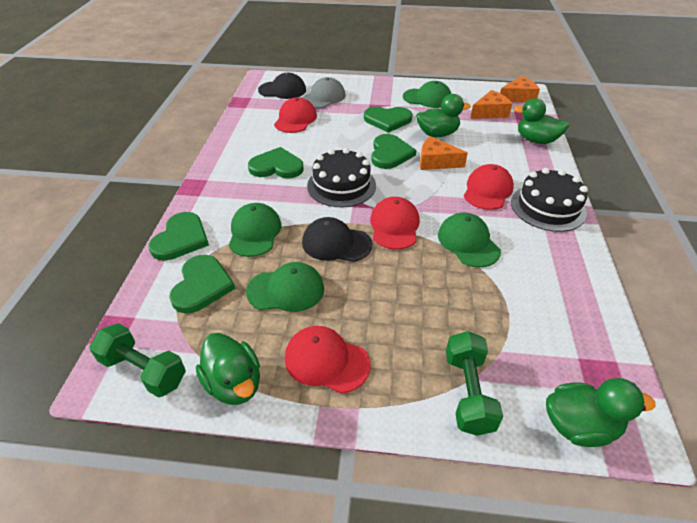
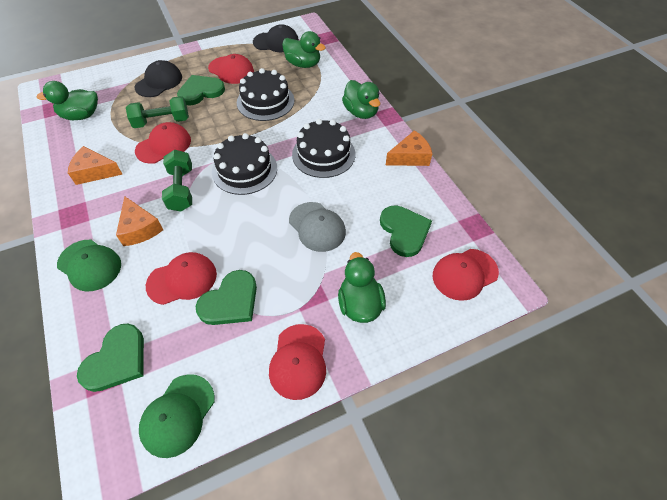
black cake: [307,148,376,207] [511,168,588,232] = 2 -> [212,133,277,195] [237,68,294,121] [292,119,356,178] = 3
green cap: [229,203,281,257] [246,262,324,312] [403,81,451,108] [438,213,501,267] = 4 -> [57,240,121,292] [139,374,215,458] = 2
green heart: [148,212,209,261] [169,255,235,313] [248,147,304,178] [364,107,413,133] [371,134,416,169] = 5 -> [77,324,144,392] [177,75,225,106] [196,270,257,325] [380,205,432,257] = 4
red cap: [274,97,317,133] [285,326,370,394] [370,197,420,250] [464,164,514,210] = 4 -> [135,122,191,164] [146,252,217,305] [208,54,254,84] [269,324,326,400] [433,249,499,301] = 5

